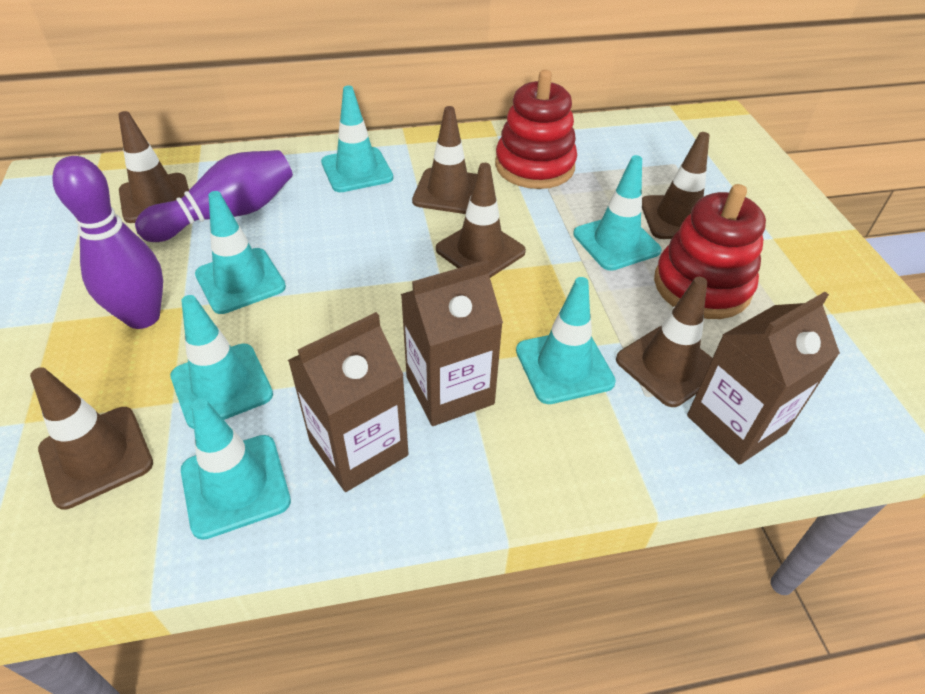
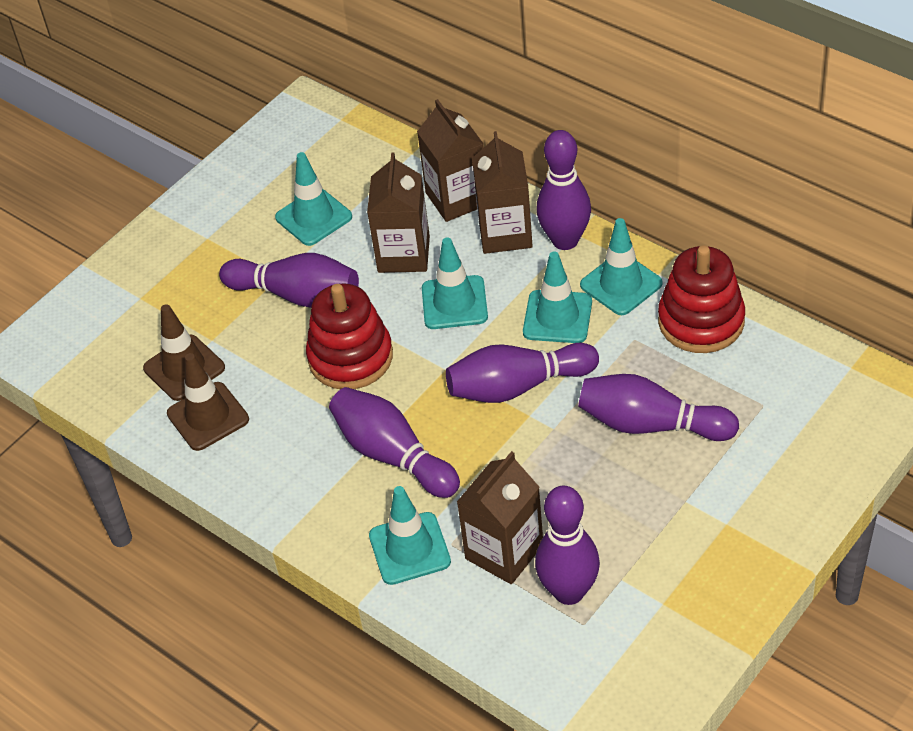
brown carton: [288,312,408,492] [401,260,503,426] [687,292,840,465] = 3 -> [367,152,430,273] [417,99,484,222] [457,451,543,584] [472,131,533,254] = 4
brown traffic cone: [30,367,153,510] [118,111,189,223] [412,106,477,214] [436,163,526,278] [616,277,712,407] [642,132,710,239] = 6 -> [143,304,225,401] [167,353,249,451] = 2
purple bowling pin: [52,156,163,329] [135,150,293,242] = 2 -> [219,253,359,308] [329,387,460,498] [446,343,599,403] [535,486,600,605] [536,130,591,250] [578,374,739,441] = 6
turquoise traffic cone: [170,295,273,429] [181,398,291,540] [195,191,286,314] [321,86,393,192] [516,277,616,404] [573,155,661,271] = 6 -> [275,152,352,246] [369,486,451,585] [422,238,488,329] [523,251,592,343] [580,218,663,315] = 5

